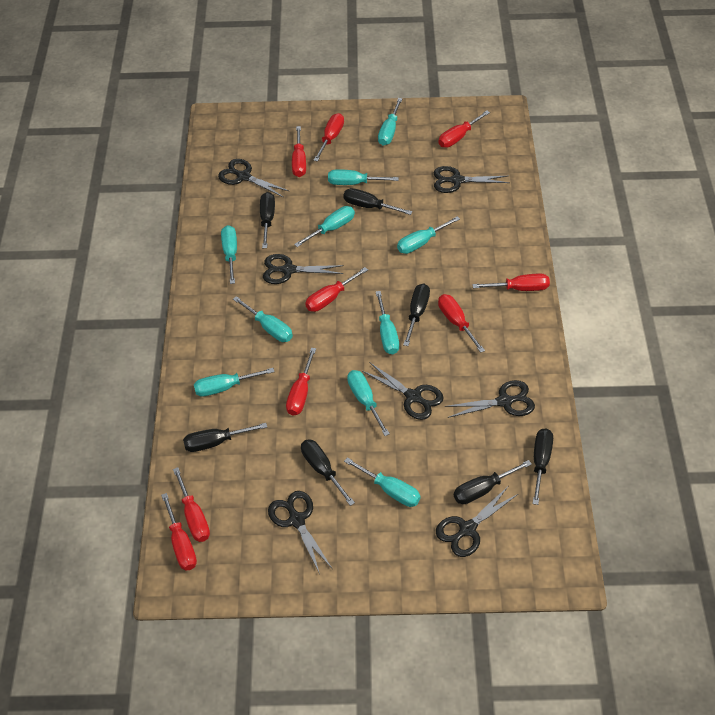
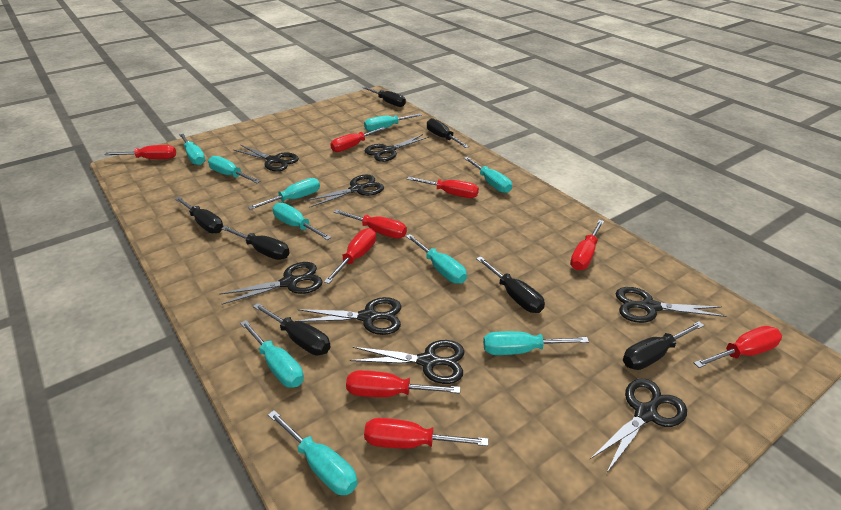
black scissors: [218,159,289,197] [263,254,344,284] [268,491,332,574] [362,362,444,420] [434,166,510,193] [436,487,518,557] [445,380,535,418] = 7 -> [219,262,323,305] [234,145,299,172] [295,297,401,335] [304,174,384,208] [350,340,465,384] [365,134,429,162] [590,378,687,472] [615,287,727,323] = 8

